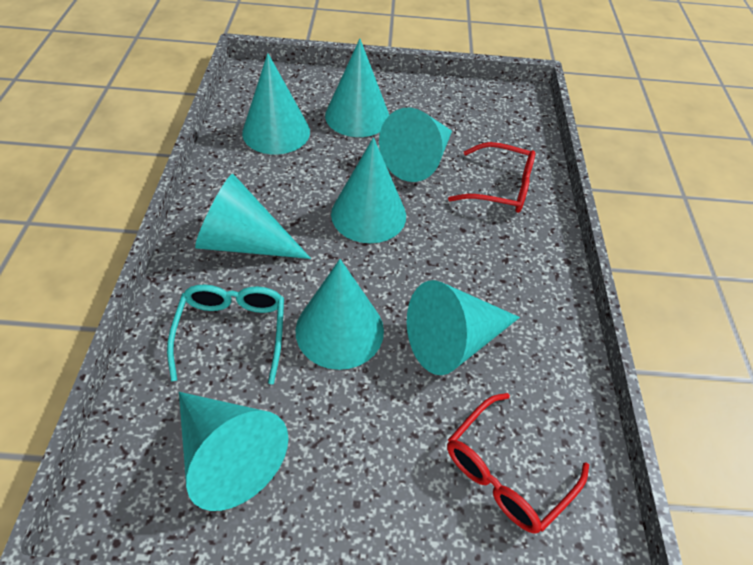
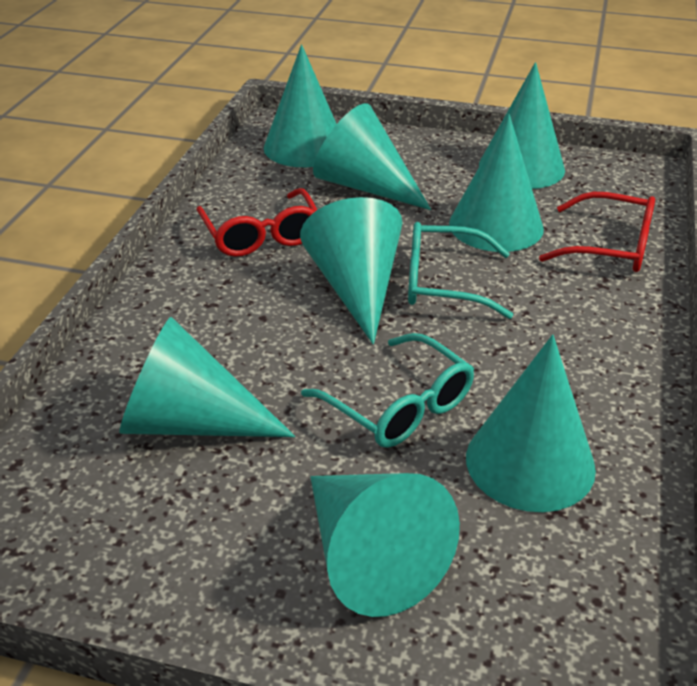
turquoise glasses: [167,285,284,384] = 1 -> [301,333,474,448] [408,222,513,319] = 2

